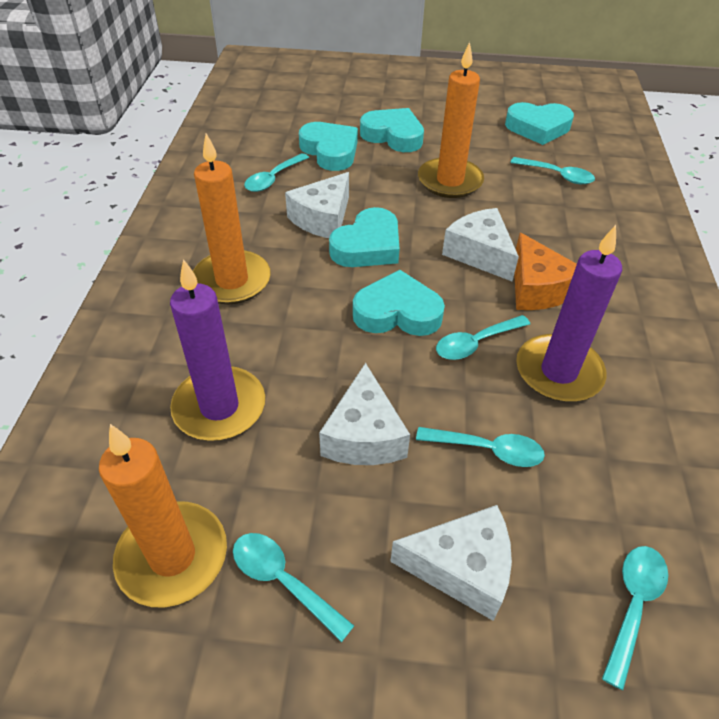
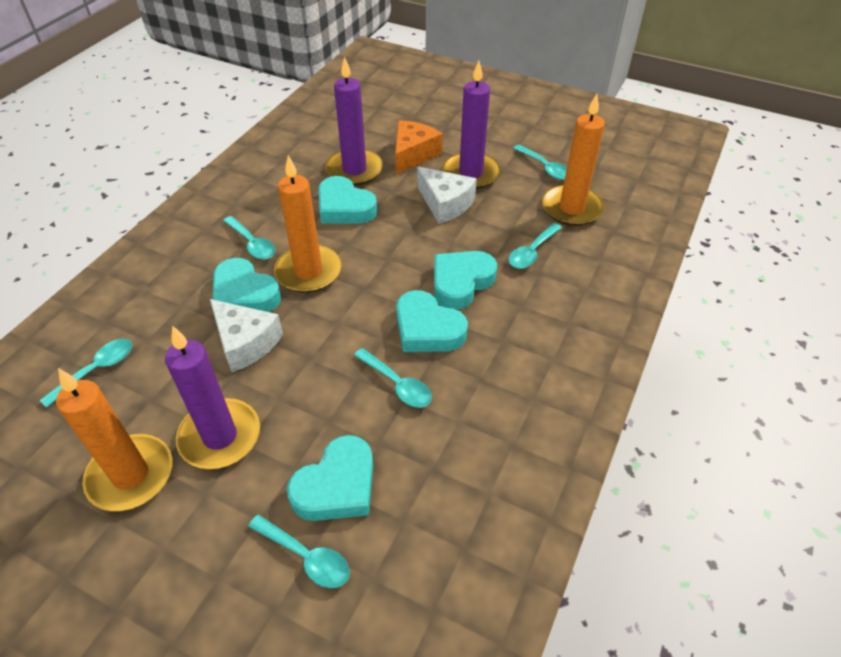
purple candle: [170,259,265,441] [516,225,622,402] = 2 -> [165,326,260,469] [325,56,383,186] [442,61,500,189] = 3
white cheese: [285,172,349,238] [319,363,410,465] [390,505,512,621] [442,208,519,281] = 4 -> [210,299,283,372] [417,167,477,224] = 2

